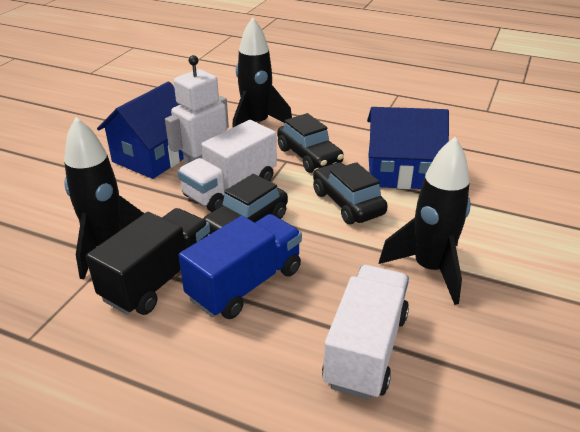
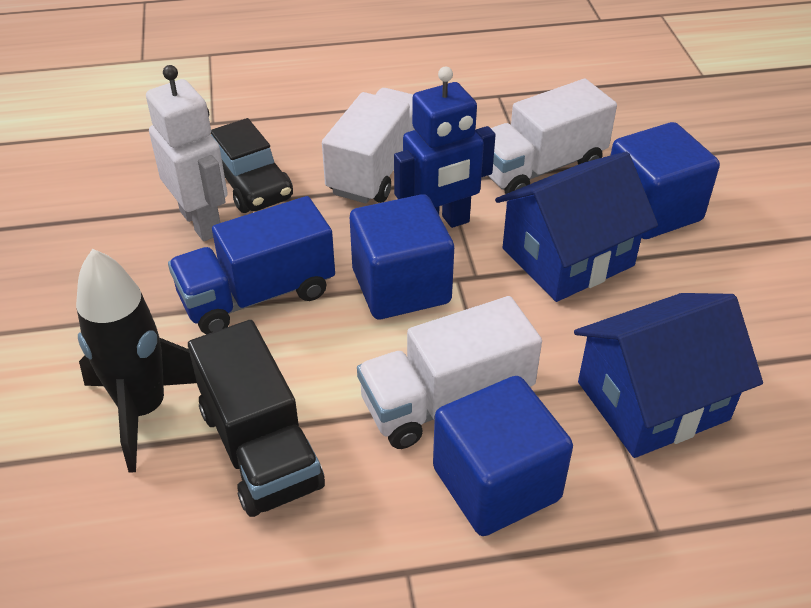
black car: [203,174,288,235] [277,113,344,173] [313,162,388,224] = 3 -> [211,118,293,213] = 1
black rocket: [64,117,145,279] [232,17,292,128] [379,137,471,305] = 3 -> [76,249,197,472] = 1
blue cube: none = 0 -> [350,194,454,319] [433,376,573,536] [611,122,720,239] = 3
blue robot: none = 0 -> [394,67,495,228] = 1
white truck: [177,120,277,212] [322,265,409,400] = 2 -> [322,88,415,204] [357,296,542,449] [488,79,617,194] = 3

